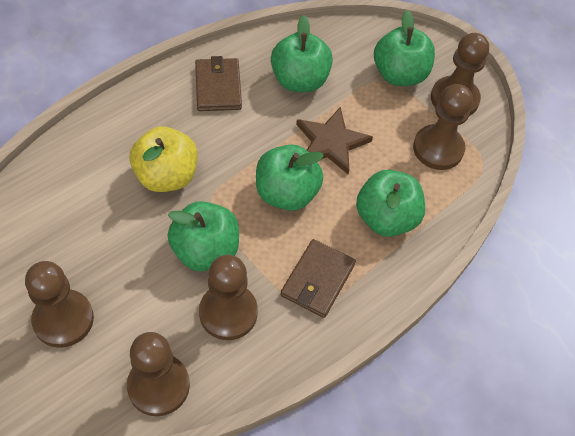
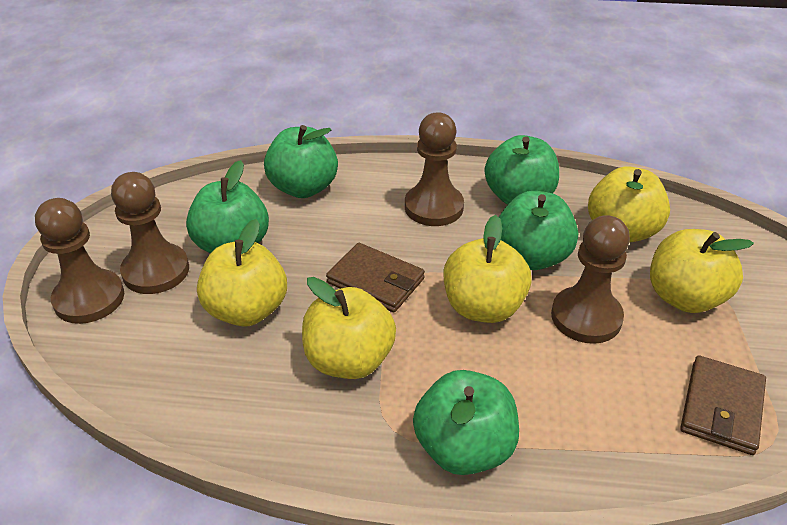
brown pawn: [25,261,94,348] [127,332,190,416] [199,255,258,340] [413,84,473,170] [431,33,489,116] = 5 -> [35,198,124,324] [111,172,189,294] [405,112,464,226] [551,215,630,344] = 4
brown star: [296,107,373,174] = 1 -> none = 0
yellow apple: [130,126,198,192] = 1 -> [197,219,287,326] [302,277,396,379] [444,215,532,323] [588,166,670,243] [650,229,754,313] = 5

